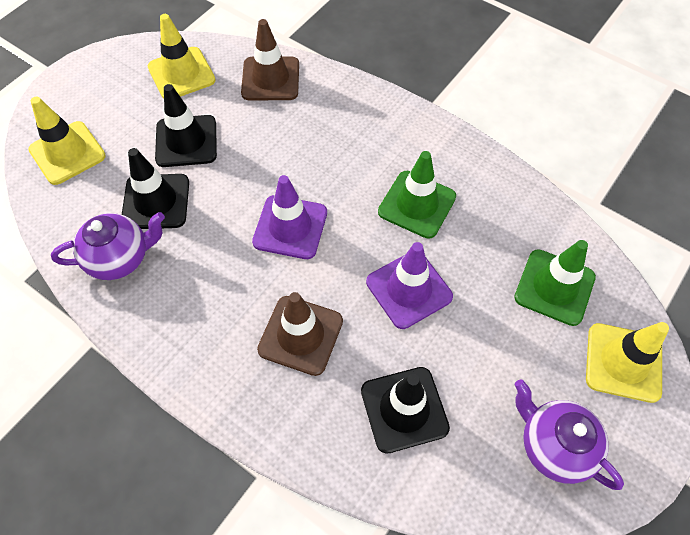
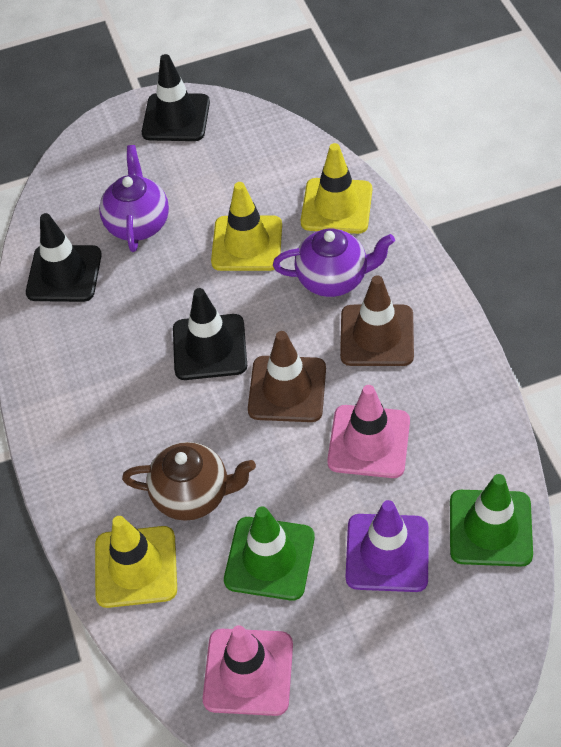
brown teapot: none = 0 -> [122,442,256,521] = 1
pink traffic cone: none = 0 -> [203,625,293,716] [327,385,410,478] = 2
purple traffic cone: [252,175,327,259] [366,242,453,329] = 2 -> [346,500,429,592] = 1

